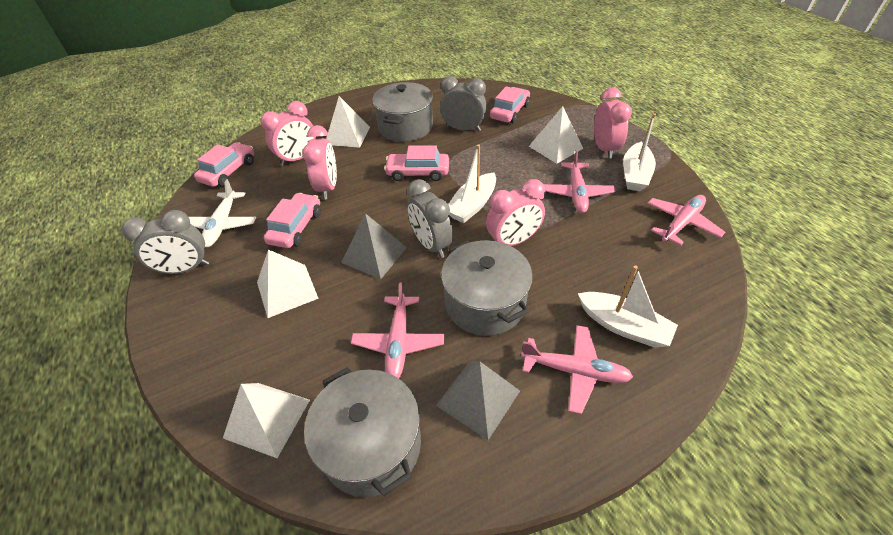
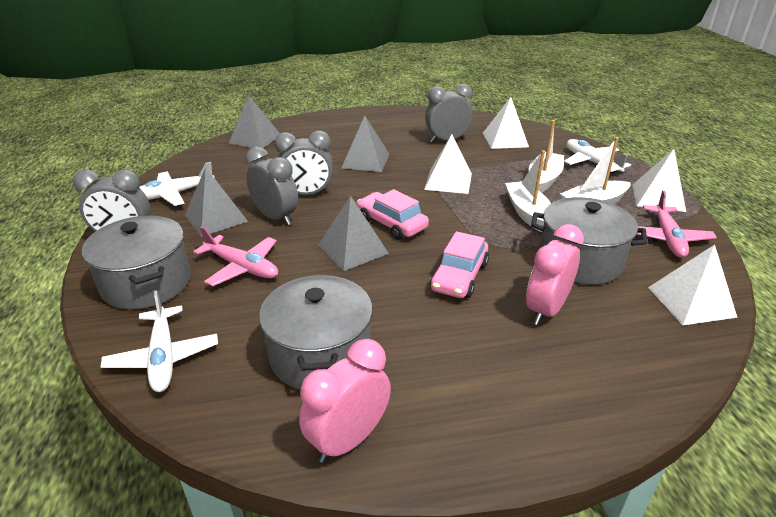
grey clock: [122,210,209,275] [407,179,453,258] [440,76,487,132] = 3 -> [73,169,150,232] [245,147,298,226] [274,131,333,195] [425,84,473,142] = 4
grey pyramid: [341,213,407,279] [436,361,520,440] = 2 -> [185,167,248,237] [229,96,280,148] [318,196,389,271] [342,116,390,172] = 4
pink car: [194,142,254,187] [264,193,321,248] [384,145,449,181] [490,86,530,123] = 4 -> [357,189,429,240] [430,231,489,298] = 2
pink clock: [261,101,316,166] [302,125,337,200] [486,179,545,246] [594,87,632,159] = 4 -> [299,339,391,463] [526,224,584,325] = 2
pink plane: [351,282,444,378] [521,325,633,414] [543,149,615,213] [648,195,725,246] = 4 -> [193,226,278,287] [637,190,717,258] = 2
white plane: [189,179,256,247] = 1 -> [101,290,218,392] [139,162,215,206] [564,139,631,174] = 3

